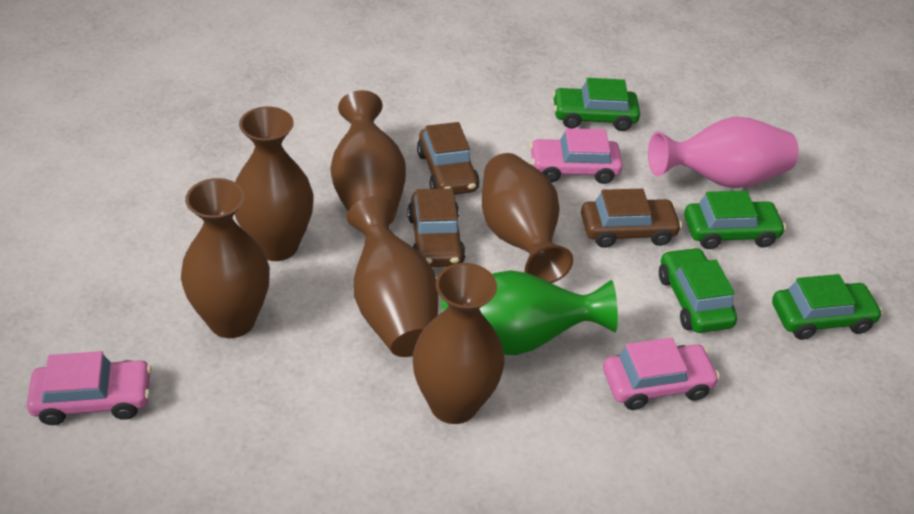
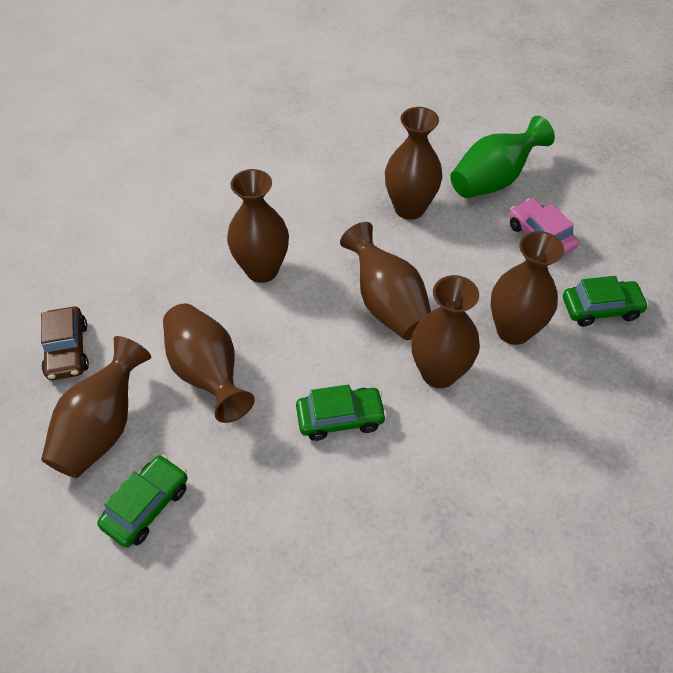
brown car: [407,188,466,267] [417,122,480,195] [581,189,682,248] = 3 -> [41,306,89,380] = 1
brown vase: [181,178,270,338] [235,106,314,261] [331,90,406,225] [347,196,438,357] [413,263,505,424] [482,153,573,283] = 6 -> [41,336,151,478] [163,304,255,423] [227,169,289,283] [340,222,431,340] [385,107,443,220] [411,275,480,388] [491,231,564,345] = 7
green car: [552,78,640,131] [659,247,737,333] [684,191,786,249] [772,274,883,340] = 4 -> [97,455,187,548] [296,385,387,441] [563,276,649,326] = 3
pink car: [27,351,152,425] [530,128,623,184] [603,338,720,410] = 3 -> [509,199,579,256] = 1
pink vase: [648,117,799,188] = 1 -> none = 0

